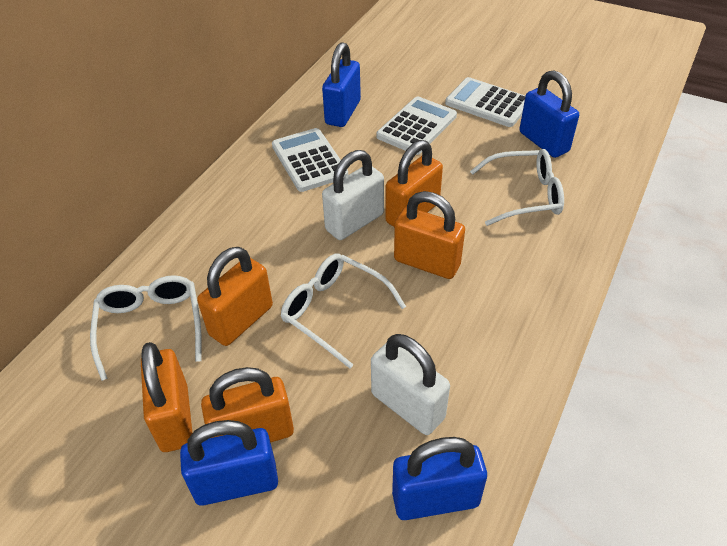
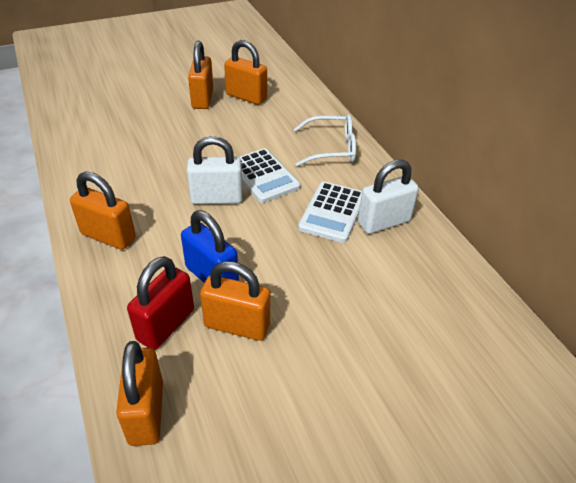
blue padlock: [180,420,278,506] [322,42,361,127] [392,437,487,520] [519,70,579,158] = 4 -> [181,210,239,283] = 1
red padlock: none = 0 -> [127,256,194,350] = 1
white calculator: [272,128,348,192] [376,96,457,155] [445,77,525,127] = 3 -> [239,148,301,203] [298,182,362,243] = 2
white glasses: [90,275,201,381] [281,253,406,369] [470,149,564,226] = 3 -> [294,114,356,167] = 1

